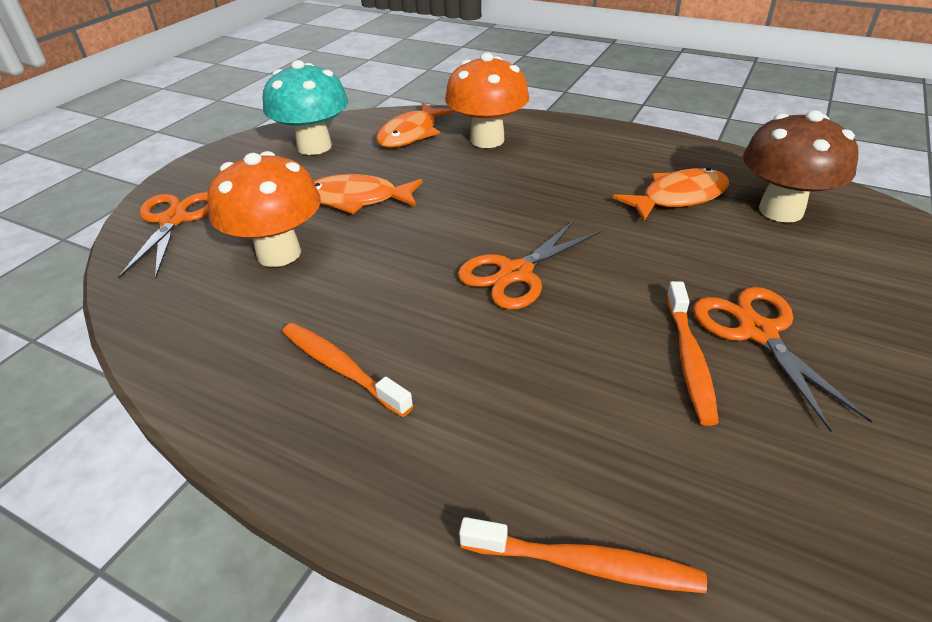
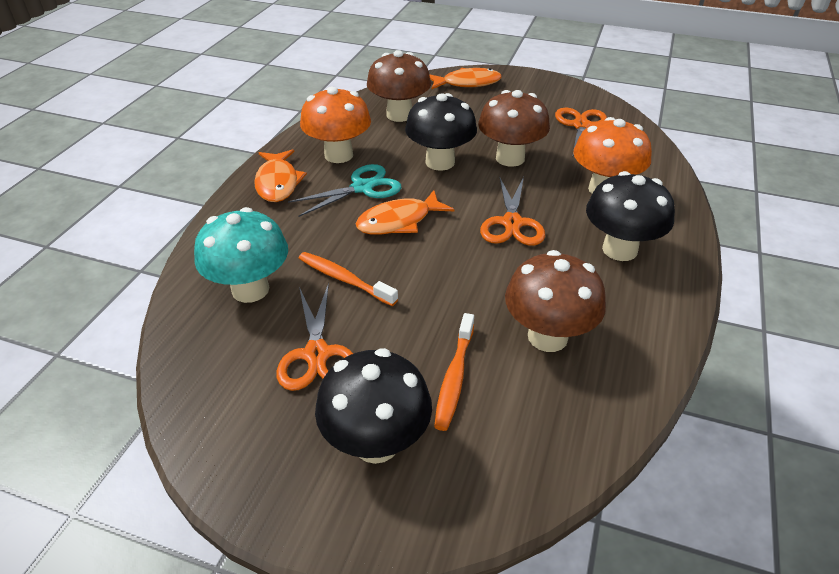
black mushroom: none = 0 -> [315,348,432,464] [405,93,477,171] [586,171,675,261] = 3
brown mushroom: [743,110,858,223] = 1 -> [367,50,431,122] [478,90,550,167] [505,250,606,352] = 3
orange toothbrush: [282,323,413,417] [459,517,707,593] [666,281,719,426] = 3 -> [299,252,398,306] [434,313,474,431] = 2
turquoise scissors: none = 0 -> [288,164,402,217] = 1

